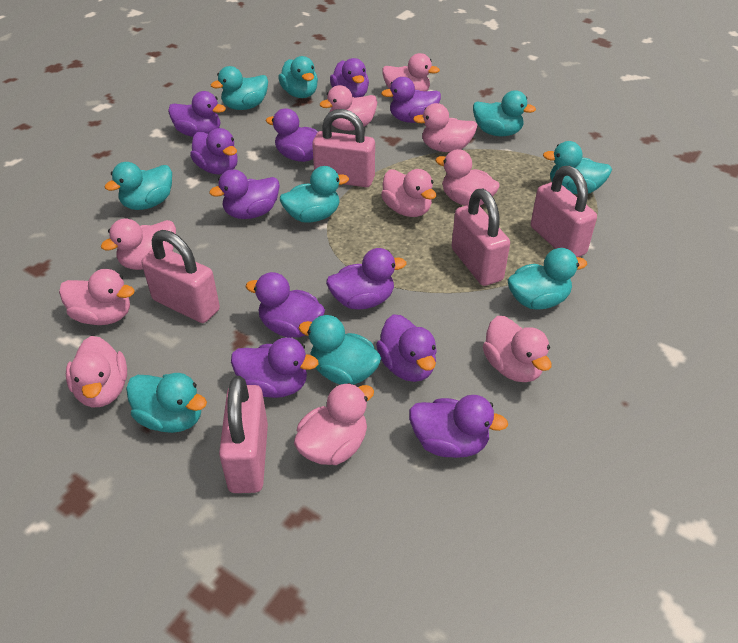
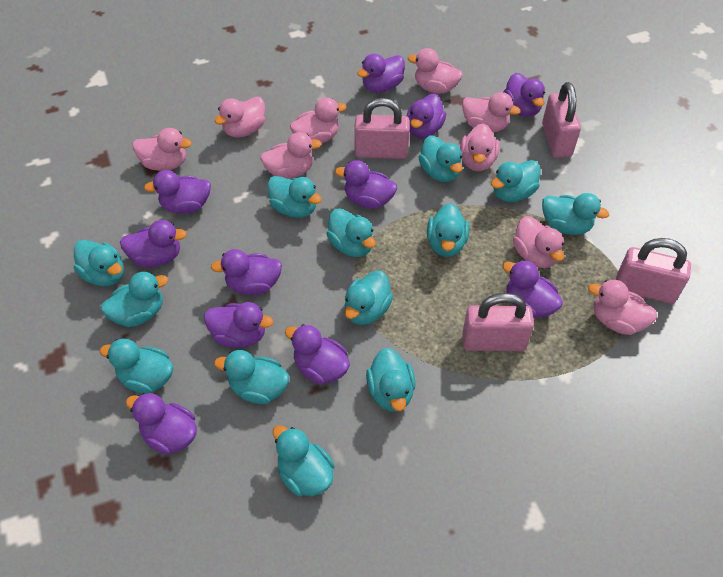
pink duck: [59,269,135,325] [66,336,127,408] [101,218,176,270] [294,383,374,465] [320,85,377,131] [381,169,436,217] [382,53,440,91] [413,103,477,152] [435,149,500,206] [483,316,552,382] = 10 -> [133,128,192,171] [214,96,265,138] [260,132,322,179] [290,97,347,143] [408,48,463,94] [460,123,500,171] [462,92,521,132] [513,216,564,268] [588,280,657,335] = 9
pink padlock: [141,230,220,323] [219,376,268,493] [312,109,375,187] [451,189,510,286] [531,166,597,257] = 5 -> [354,98,410,159] [462,293,534,351] [542,82,581,158] [616,238,691,304] = 4
turquoise duck: [105,162,172,210] [126,373,207,433] [211,66,268,110] [278,56,318,98] [280,166,349,223] [298,315,381,385] [473,90,536,136] [507,248,587,310] [543,141,612,194] = 9 -> [74,240,124,286] [100,339,173,394] [101,272,168,327] [214,350,289,404] [267,176,322,218] [273,425,335,496] [327,208,376,257] [344,271,393,325] [366,348,416,412] [418,135,463,182] [427,203,469,257] [491,160,541,202] [542,193,609,235] = 13

